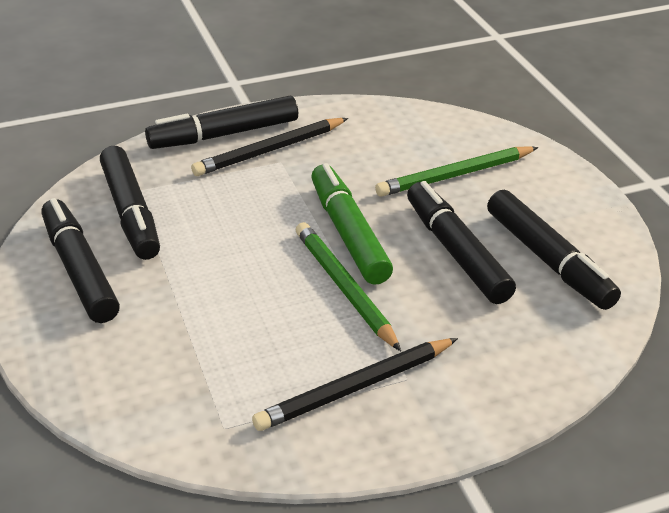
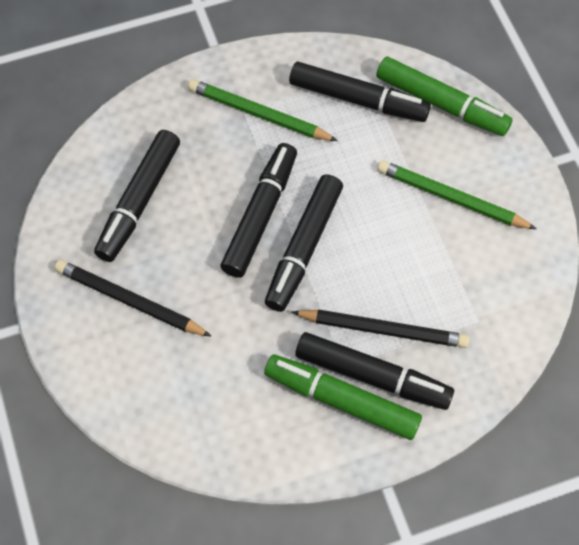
green marker: [311,163,393,285] = 1 -> [264,354,422,440] [376,57,513,136] = 2

